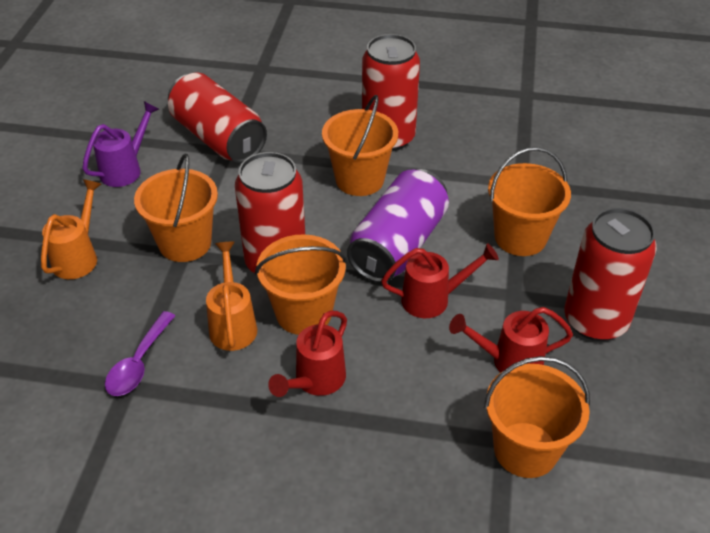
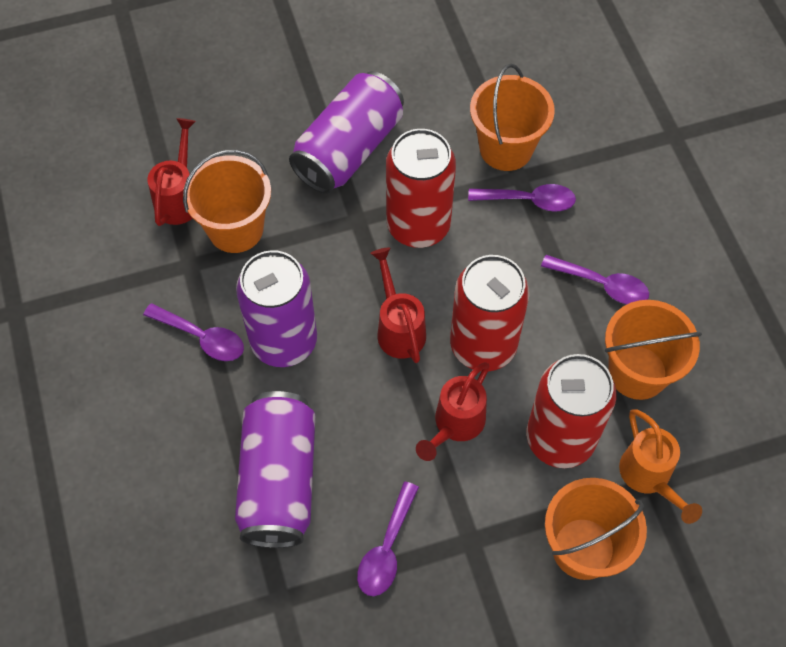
orange bucket: [134,154,218,262] [255,234,347,335] [322,95,398,196] [484,356,590,478] [488,147,571,256] = 5 -> [183,149,271,253] [470,64,555,171] [545,478,647,580] [605,300,702,400] = 4
orange watering can: [41,179,101,279] [206,242,257,351] = 2 -> [619,409,702,524] = 1
purple can: [347,169,449,283] = 1 -> [235,391,315,548] [236,250,317,367] [289,71,404,194] = 3
purple spoon: [105,311,175,396] = 1 -> [143,303,244,361] [357,481,419,596] [468,184,576,211] [541,255,649,304] = 4
purple watering can: [82,101,159,187] = 1 -> none = 0
red can: [168,73,267,163] [235,152,305,273] [362,34,420,151] [564,208,657,341] = 4 -> [386,129,456,248] [450,255,529,371] [526,354,616,468] = 3

